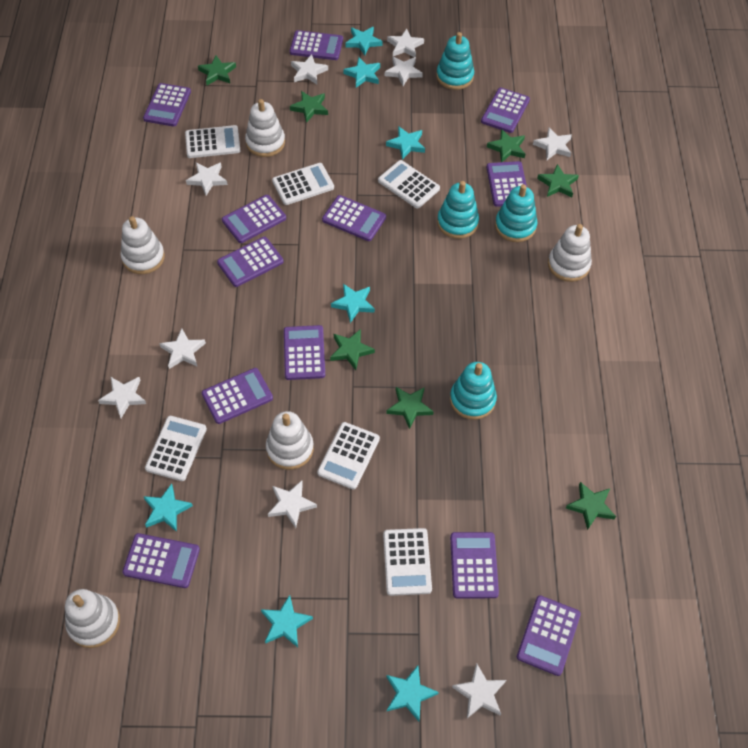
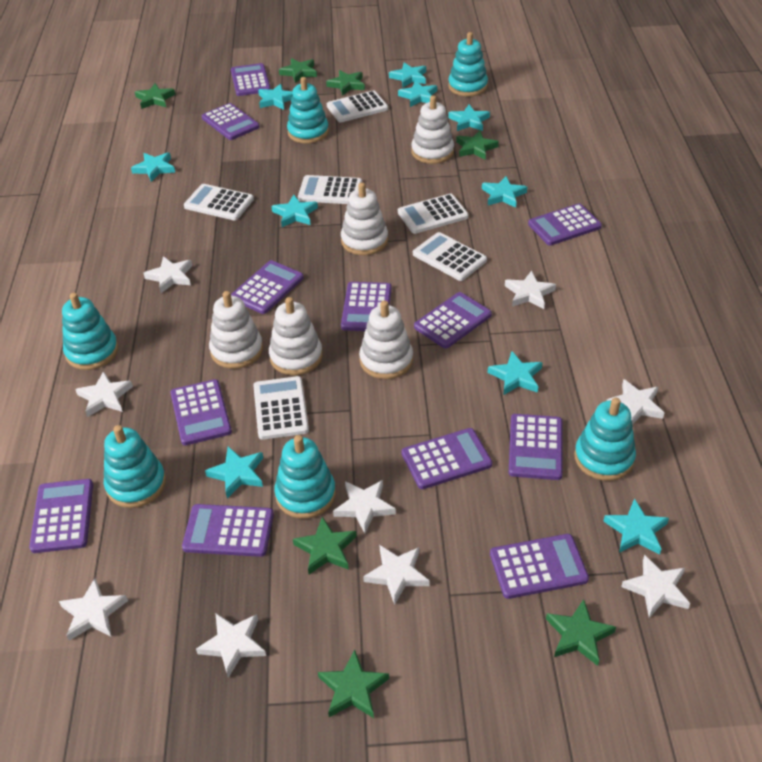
turquoise stacking toy: [436,32,474,90] [437,181,479,239] [450,362,497,420] [495,184,538,242] = 4 -> [62,293,118,370] [104,425,166,508] [274,435,336,519] [287,77,329,143] [448,32,488,97] [574,397,636,481] = 6
turquoise star: [143,484,193,532] [261,595,313,647] [331,284,375,323] [343,57,380,88] [345,27,382,55] [386,126,425,160] [387,666,439,721] = 7 -> [131,152,175,182] [205,447,263,498] [258,84,293,110] [271,195,318,227] [389,63,426,88] [398,81,437,107] [448,105,490,131] [482,176,527,208] [488,351,543,395] [603,498,669,555] = 10

